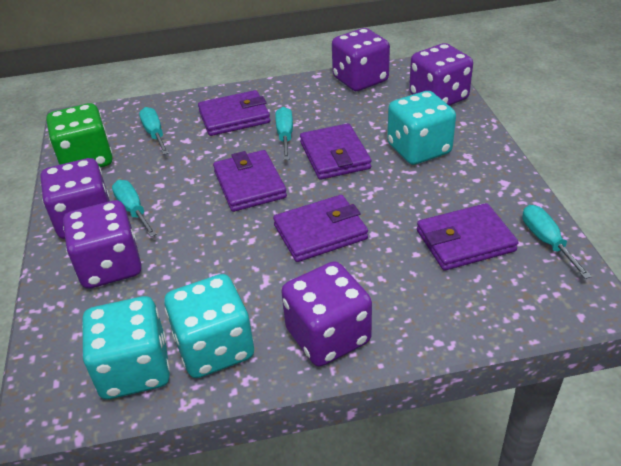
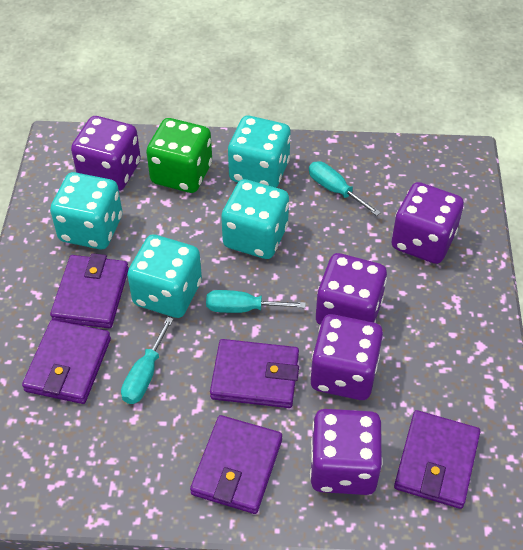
turquoise dice: [82,296,170,399] [164,274,254,378] [387,91,456,165] = 3 -> [50,172,122,249] [127,234,202,318] [221,179,289,259] [228,116,291,188] = 4
turquoise screwdriver: [112,180,157,237] [139,107,169,155] [275,107,293,160] [522,205,592,279] = 4 -> [121,317,174,404] [206,290,306,313] [309,161,381,216] = 3

